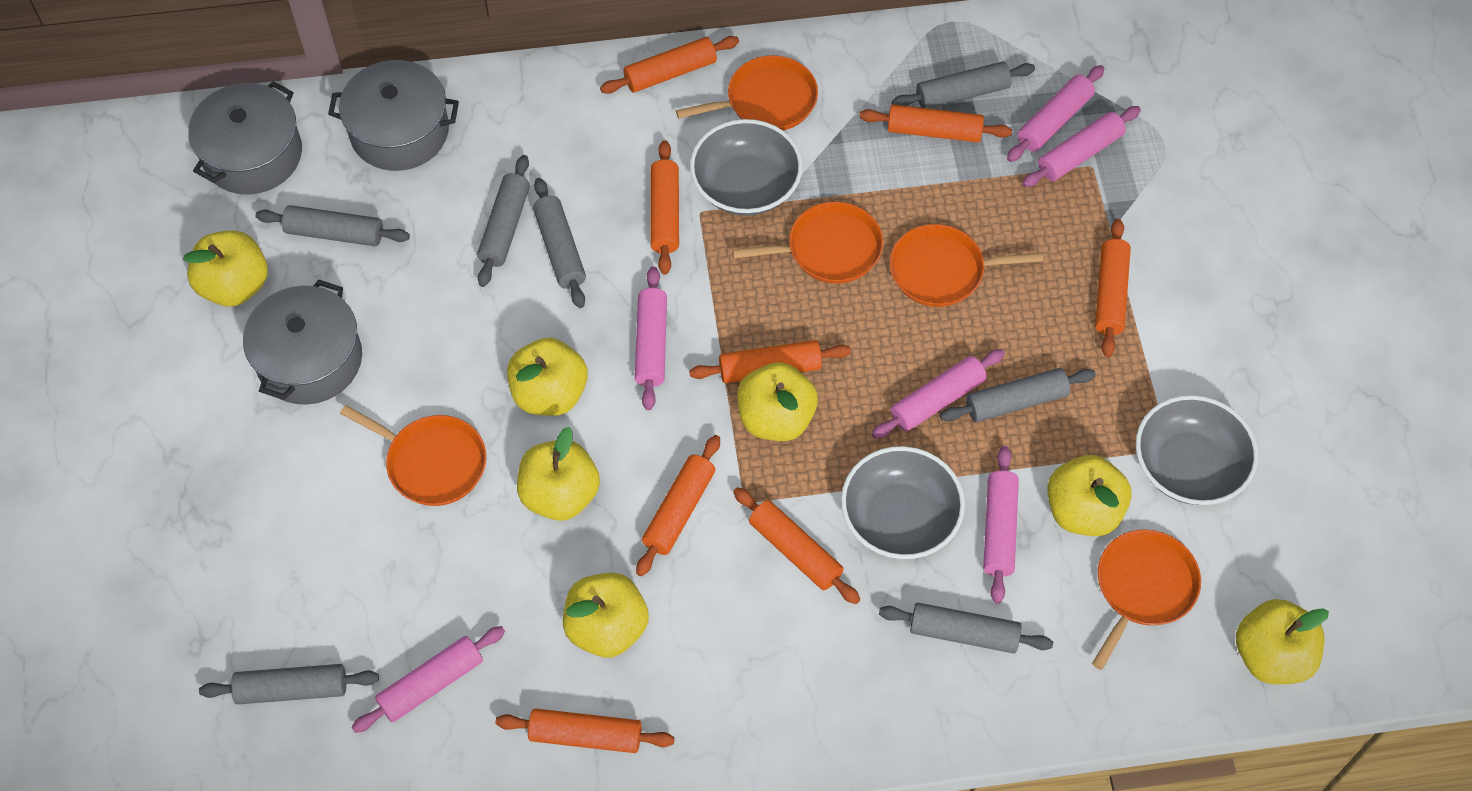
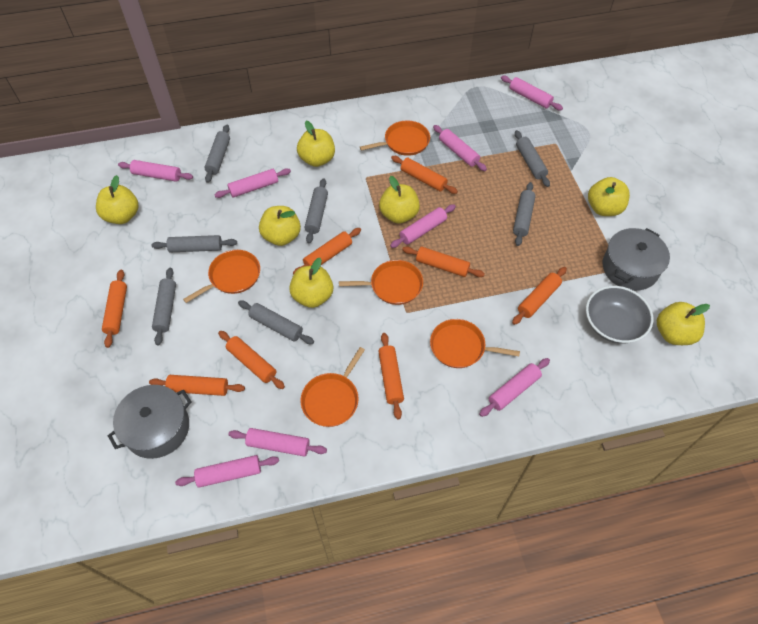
grey bowl: [690,119,803,216] [841,446,965,559] [1136,395,1258,505] = 3 -> [586,286,653,344] = 1
grey pot: [188,81,302,195] [243,279,362,405] [328,60,459,171] = 3 -> [108,385,191,459] [603,228,670,291] = 2
pink rolling pin: [352,626,505,733] [635,266,667,410] [872,349,1005,439] [983,446,1019,604] [1007,65,1104,162] [1022,106,1141,187] = 6 -> [118,160,193,182] [175,455,279,488] [214,168,291,198] [228,428,327,456] [390,204,456,248] [433,125,487,171] [479,358,550,417] [501,76,563,110] = 8

